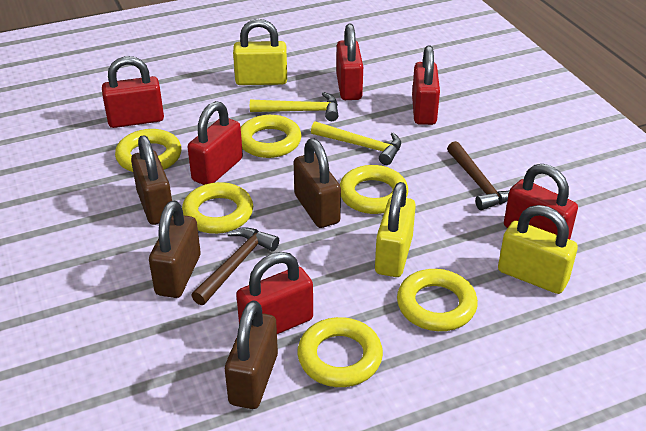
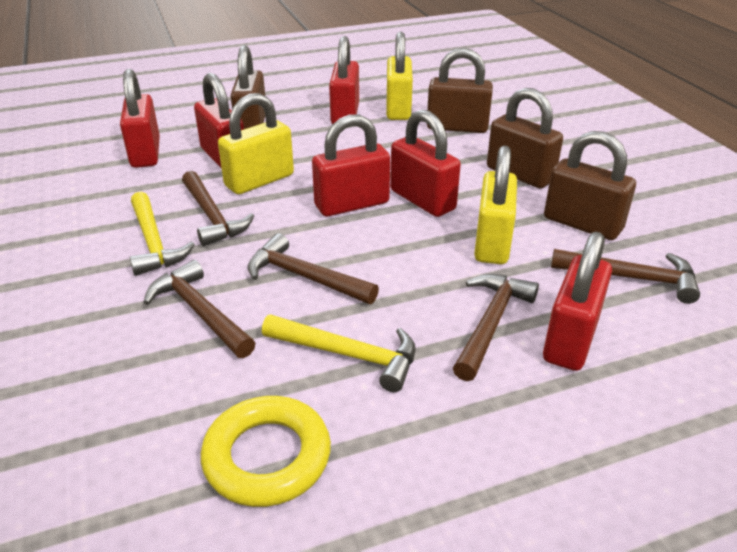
brown hammer: [191,227,279,305] [447,141,514,210] = 2 -> [143,260,255,358] [182,171,254,246] [248,233,379,304] [453,274,539,381] [551,249,700,304] = 5
yellow ring: [115,129,181,172] [182,182,253,234] [241,115,302,158] [297,317,383,387] [340,165,408,214] [397,269,478,331] = 6 -> [201,396,331,507] = 1

